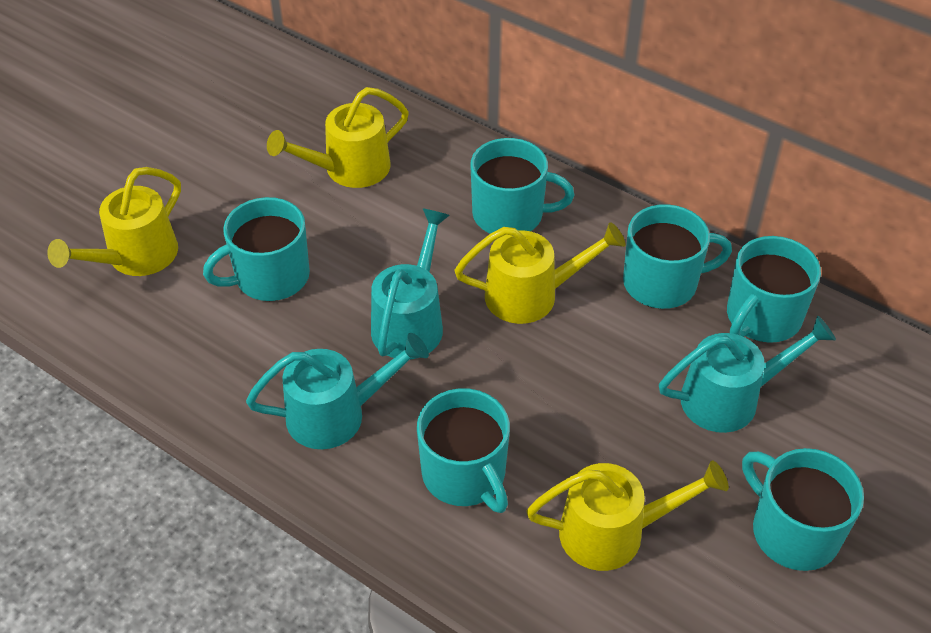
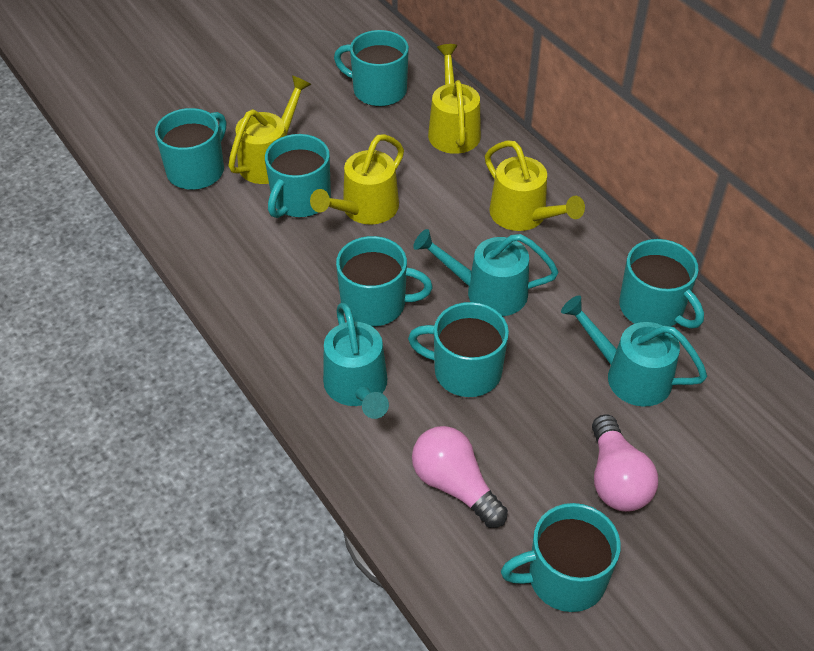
pink light bulb: none = 0 -> [412,426,508,528] [592,414,658,512] = 2
turquoise mug: [203,197,310,301] [417,388,510,513] [471,138,574,234] [623,204,732,309] [727,236,821,343] [742,448,864,571] = 6 -> [155,108,226,190] [265,134,331,218] [334,30,409,106] [336,236,433,326] [408,302,509,397] [501,503,621,612] [619,239,704,329] = 7

